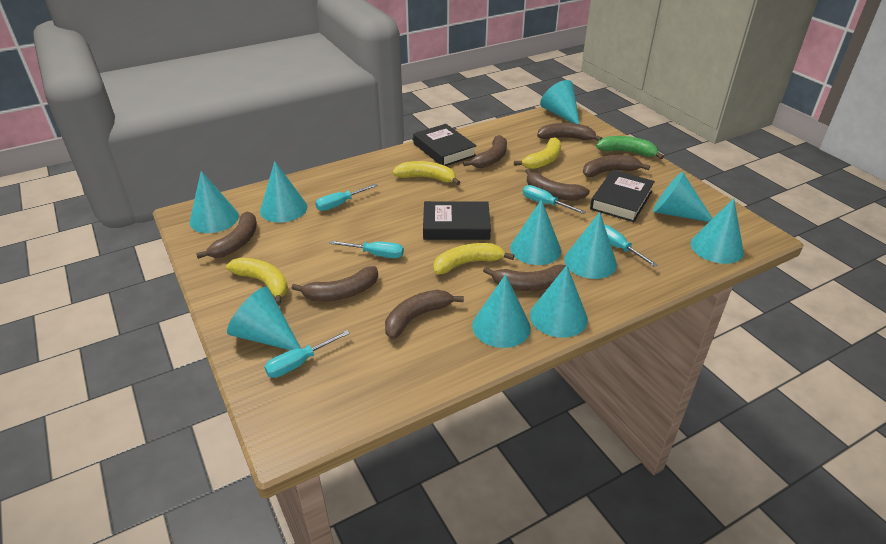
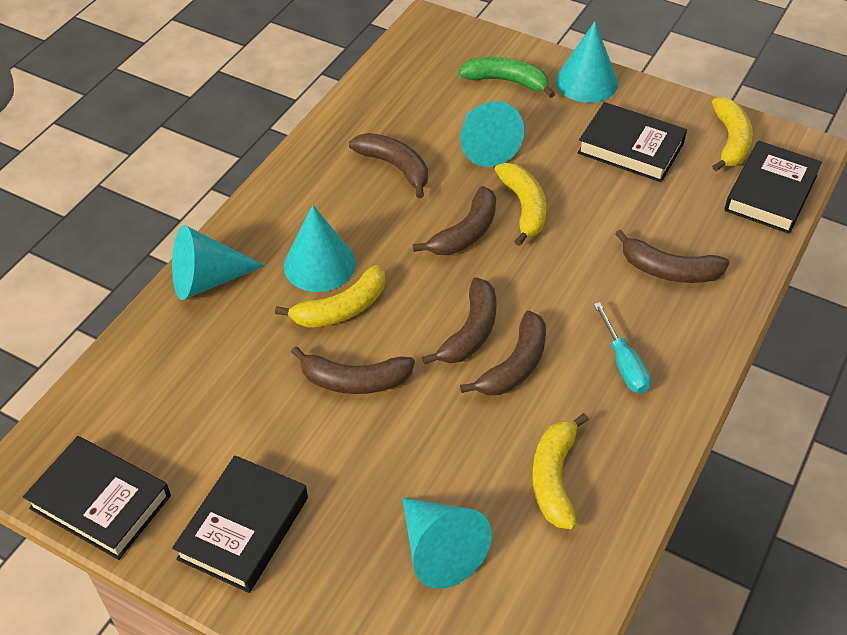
black book: [413,124,477,166] [423,201,491,240] [590,170,655,222] = 3 -> [23,436,171,560] [172,455,308,593] [577,102,687,182] [724,141,822,234] = 4
brown banana: [196,211,257,259] [291,266,378,302] [385,290,464,339] [463,135,507,168] [483,264,569,291] [525,169,590,201] [537,123,602,141] [583,155,650,177] = 8 -> [291,346,415,394] [349,133,428,198] [413,186,496,255] [422,277,496,365] [460,311,546,395] [615,229,729,283] = 6
turquoise cone: [190,171,239,233] [227,287,301,350] [260,161,307,222] [472,274,531,348] [510,199,561,265] [530,265,588,338] [540,80,580,124] [564,212,617,279] [653,172,713,222] [691,198,744,264] = 10 -> [172,225,265,300] [284,205,356,292] [402,497,492,589] [460,101,524,167] [555,21,618,103] = 5
turquoise screwdriver: [264,330,350,378] [315,184,378,211] [329,241,404,258] [523,185,586,214] [604,224,658,267] = 5 -> [594,302,651,394] = 1

